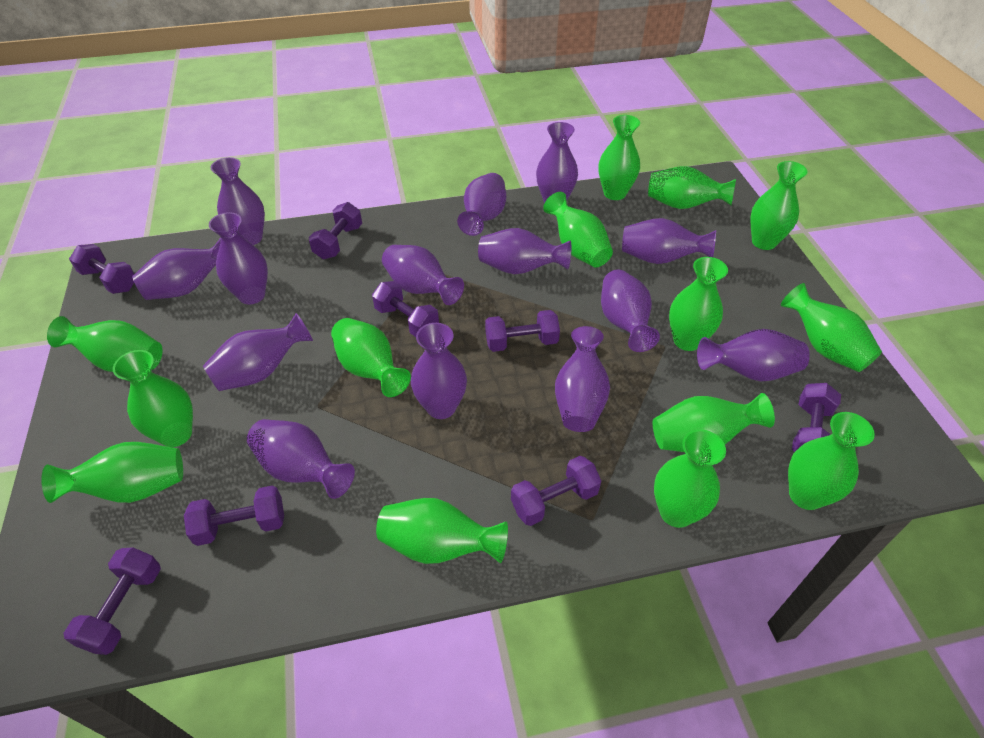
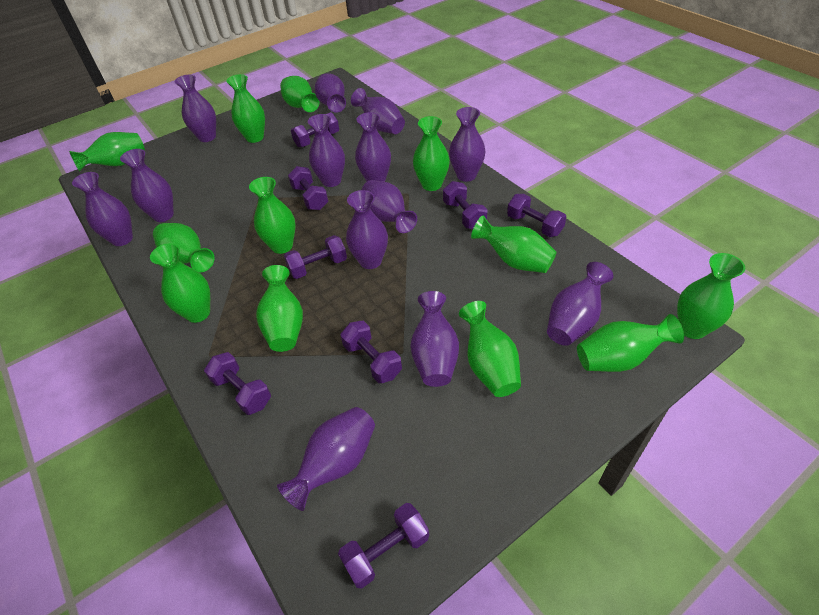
green vase: [41,442,183,503] [47,316,163,372] [113,350,193,447] [331,318,411,397] [376,498,508,564] [543,192,613,267] [598,115,640,200] [648,166,736,209] [653,393,775,452] [654,429,726,528] [669,257,728,351] [750,161,808,250] [781,283,882,372] [788,412,875,510] = 14 -> [69,132,145,171] [150,243,210,323] [153,223,215,272] [227,74,265,143] [249,177,295,254] [256,265,303,352] [280,76,319,112] [413,116,450,191] [459,301,521,397] [471,215,557,273] [577,314,684,372] [677,253,745,339] = 12
purple vase: [132,238,221,300] [203,313,313,391] [209,212,268,305] [210,157,265,245] [247,419,355,499] [382,245,464,305] [411,323,467,419] [457,173,506,236] [478,228,571,274] [536,122,578,203] [555,326,610,432] [601,269,660,352] [622,218,716,264] [697,329,810,381] = 14 -> [72,172,133,246] [120,149,174,222] [175,75,216,142] [277,407,375,511] [308,114,345,187] [315,73,346,113] [346,190,388,269] [351,88,405,134] [355,112,391,182] [362,180,417,233] [410,291,459,387] [449,107,485,182] [547,262,613,346] = 13

